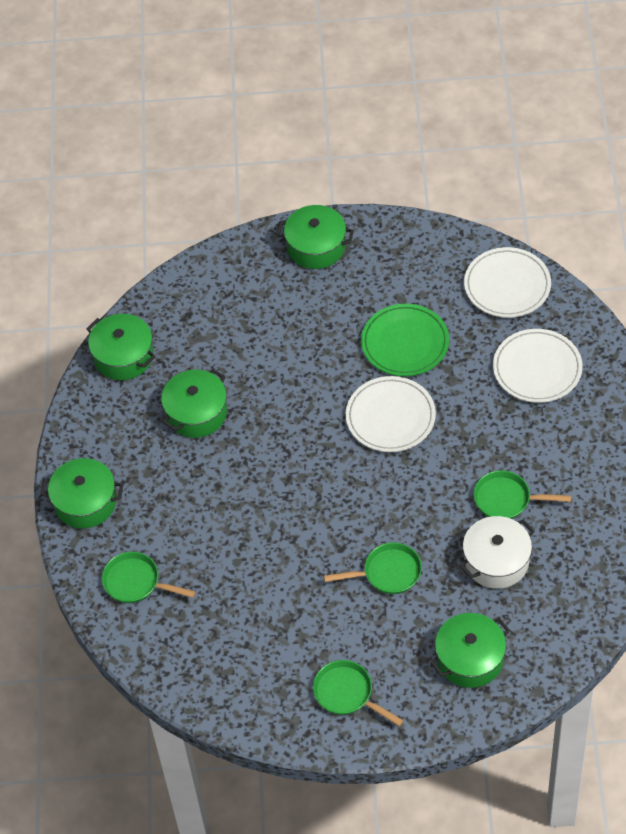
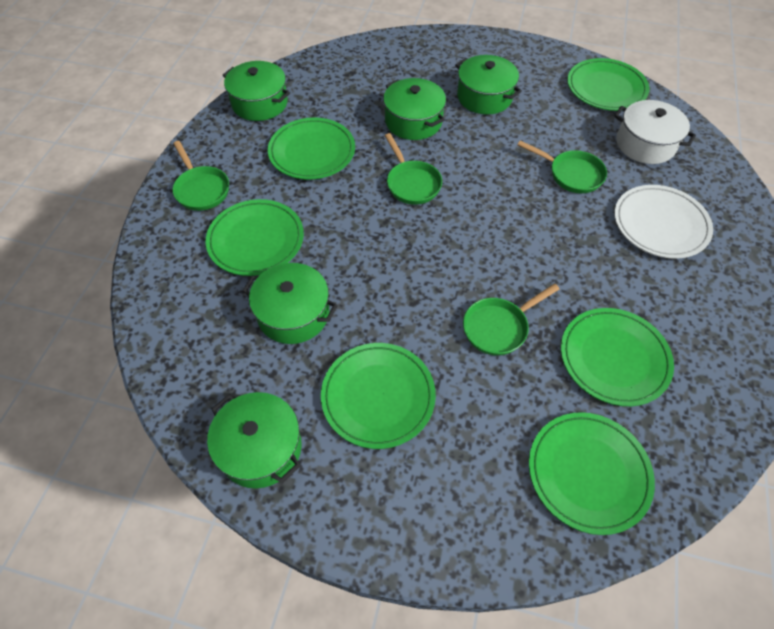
green plate: [361,304,449,376] = 1 -> [205,199,304,276] [268,117,355,180] [321,343,436,449] [529,412,655,535] [561,308,674,406] [567,58,649,111] = 6
white plate: [346,376,436,452] [464,247,551,318] [493,329,583,403] = 3 -> [614,185,713,259] = 1

